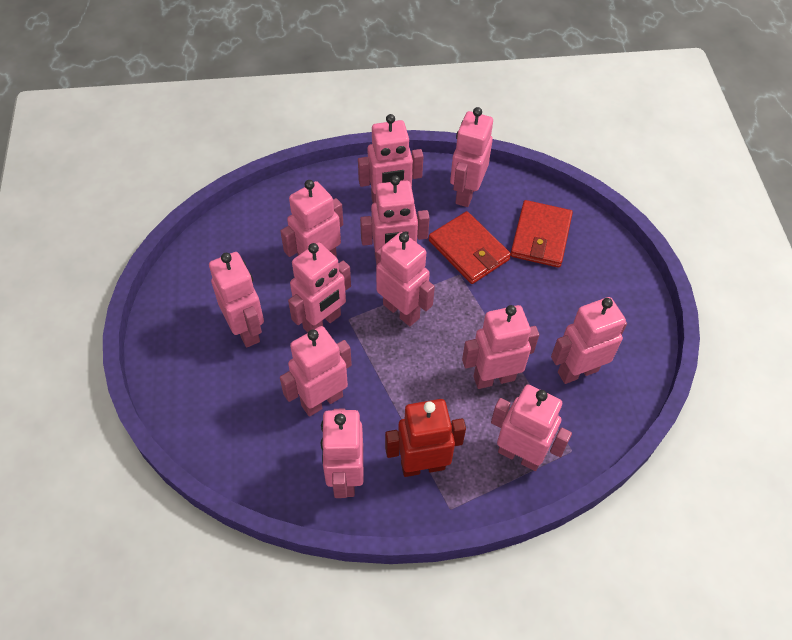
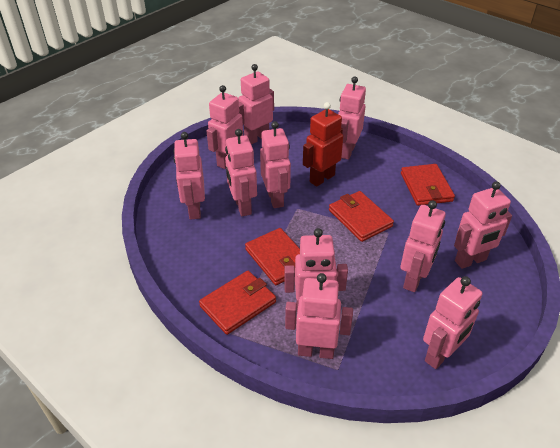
pink robot: [209,252,264,347] [280,180,343,258] [280,326,352,417] [288,242,351,332] [321,409,364,498] [358,114,424,203] [360,176,430,259] [376,232,435,326] [450,107,493,207] [462,305,539,389] [491,385,572,471] [551,297,627,384] = 12 -> [173,132,205,220] [207,85,243,169] [225,129,257,216] [238,64,274,144] [260,121,291,208] [284,228,348,311] [285,273,353,359] [338,76,366,160] [400,200,446,292] [423,276,482,369] [454,181,512,269] = 11
red wallet: [429,211,511,284] [511,200,573,268] = 2 -> [199,271,276,335] [245,228,300,285] [329,191,394,242] [401,164,455,206] = 4

